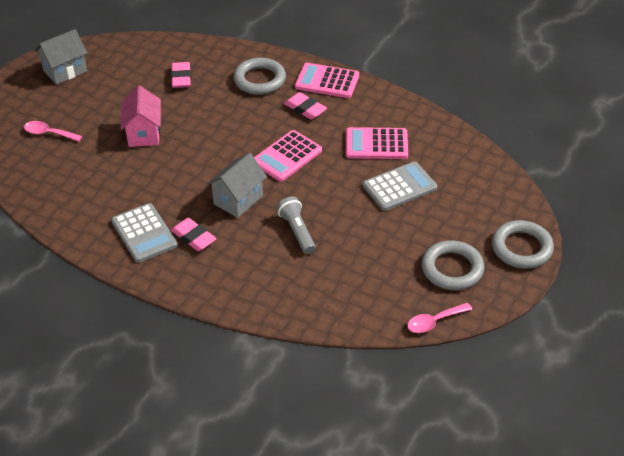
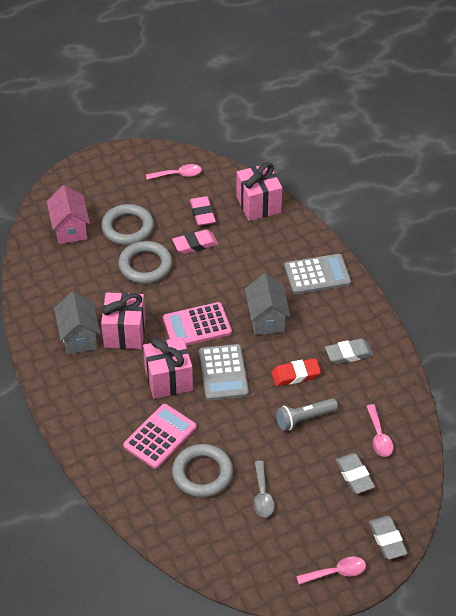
grey eraser: none = 0 -> [325,338,374,364] [336,453,375,494] [369,516,408,560] = 3
grey spoon: none = 0 -> [253,461,274,517] = 1
pink calculator: [254,130,322,182] [295,63,359,98] [346,127,408,159] = 3 -> [123,404,197,469] [163,302,232,346] = 2
pink eraser: [171,62,191,88] [171,218,217,251] [284,92,327,120] = 3 -> [172,229,218,254] [190,196,216,226] = 2
pink gift: none = 0 -> [101,292,146,349] [143,337,193,399] [236,163,282,221] = 3
pink spoon: [24,121,82,141] [407,303,472,333] = 2 -> [146,164,202,180] [296,556,366,585] [366,404,394,457] = 3
red eraser: none = 0 -> [271,358,321,386] = 1

